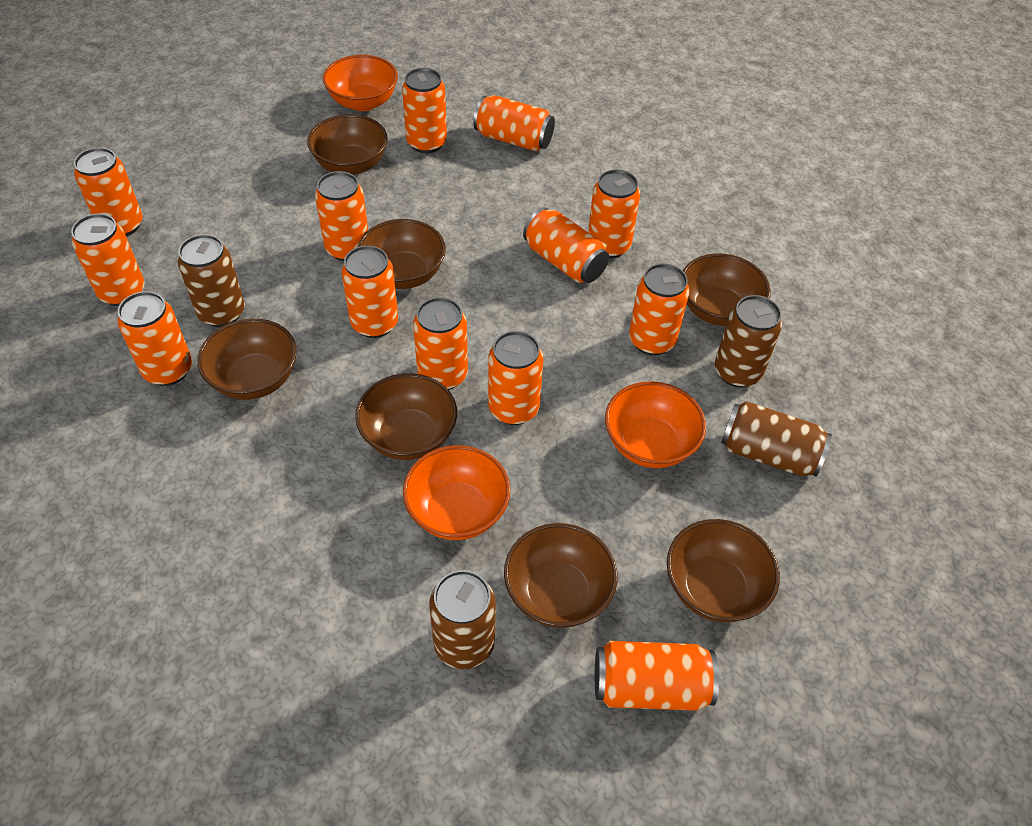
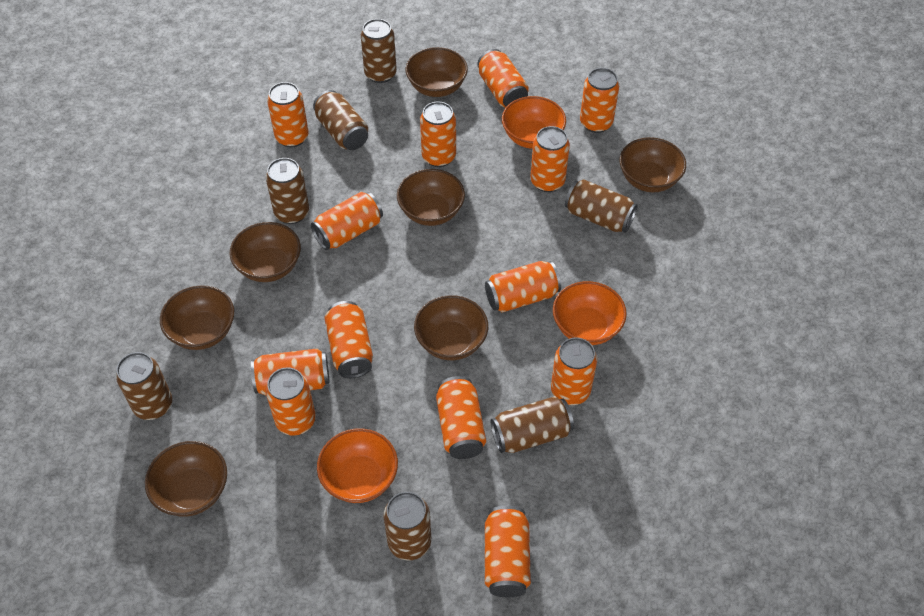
brown can: [178,234,245,327] [429,570,496,669] [715,295,782,388] [721,401,832,477] = 4 -> [116,352,172,420] [266,158,309,224] [313,90,368,150] [361,19,397,83] [384,492,431,560] [491,396,574,453] [565,179,638,233] = 7

